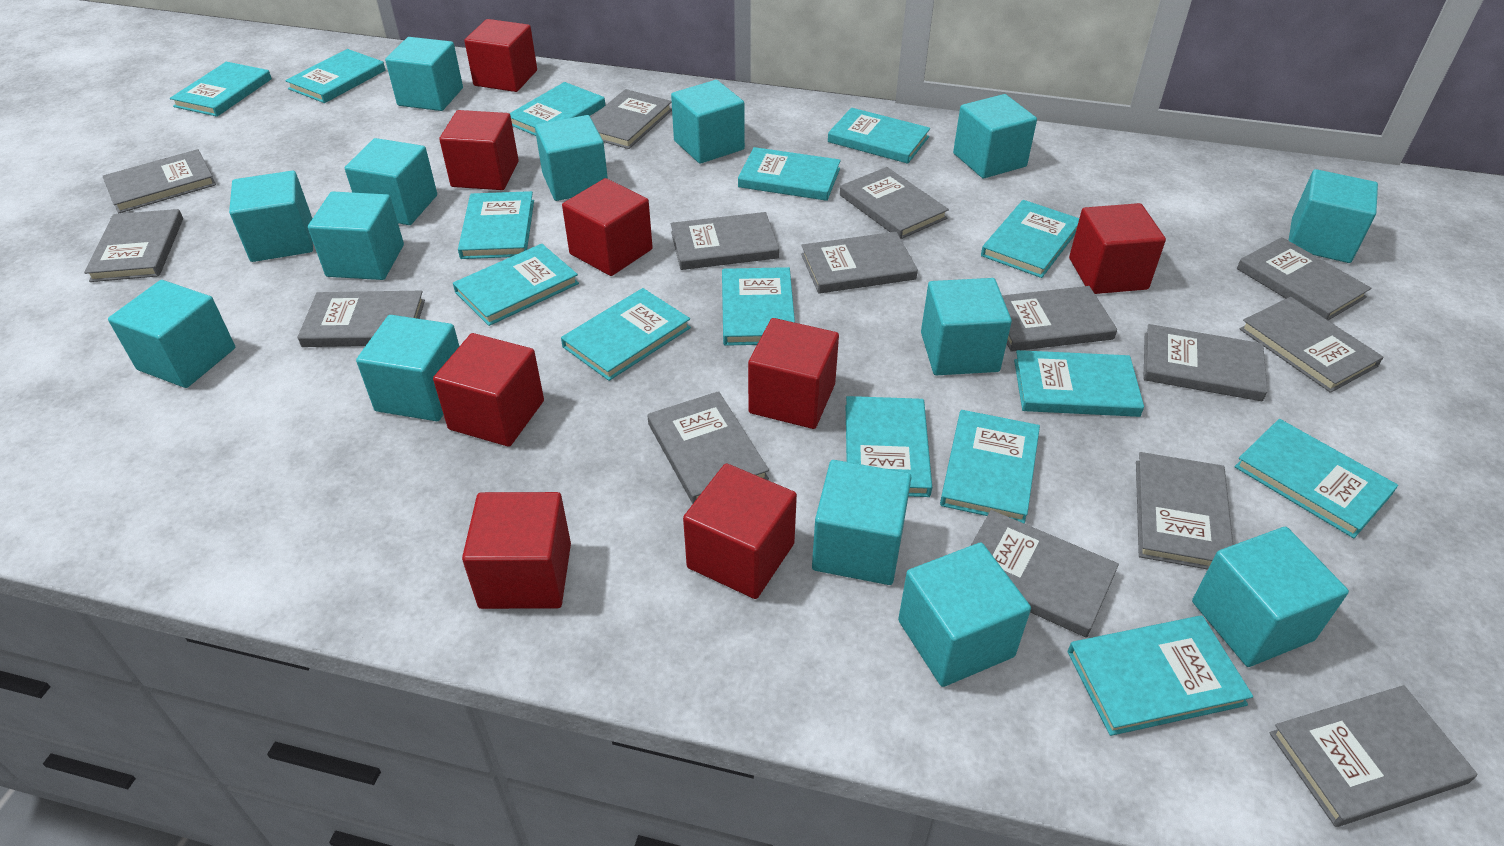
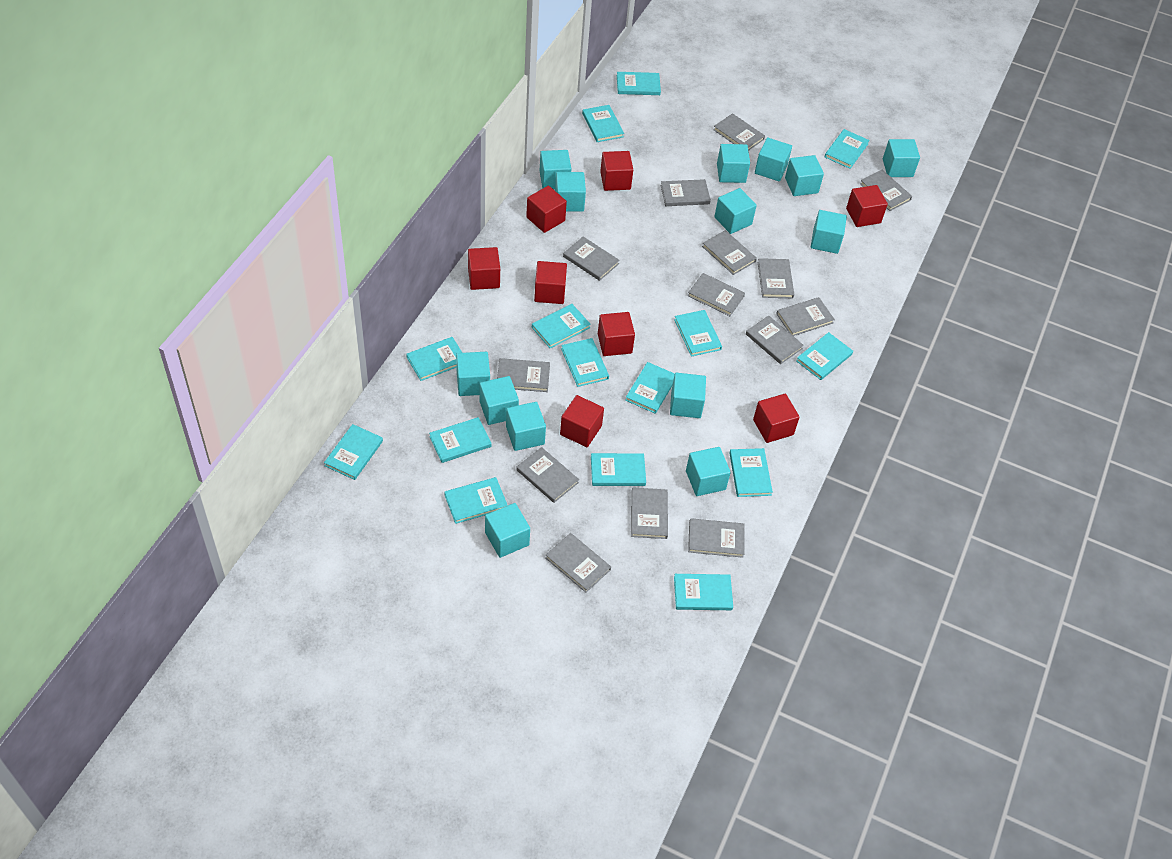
grey book: [84,209,183,282] [103,149,216,214] [297,291,425,347] [591,89,672,149] [648,391,769,504] [671,212,779,270] [801,232,918,294] [840,167,949,239] [971,510,1119,638] [1002,286,1117,351] [1136,452,1233,570] [1143,324,1268,401] [1237,237,1371,320] [1240,297,1384,393] [1270,685,1477,827] = 15 -> [497,358,550,392] [516,447,579,503] [545,533,611,593] [563,237,620,281] [631,487,668,539] [660,179,711,206] [688,273,745,316] [688,518,744,558] [702,230,757,275] [713,113,765,151] [746,316,804,364] [758,258,794,298] [776,297,835,336] [860,170,912,211] = 14

